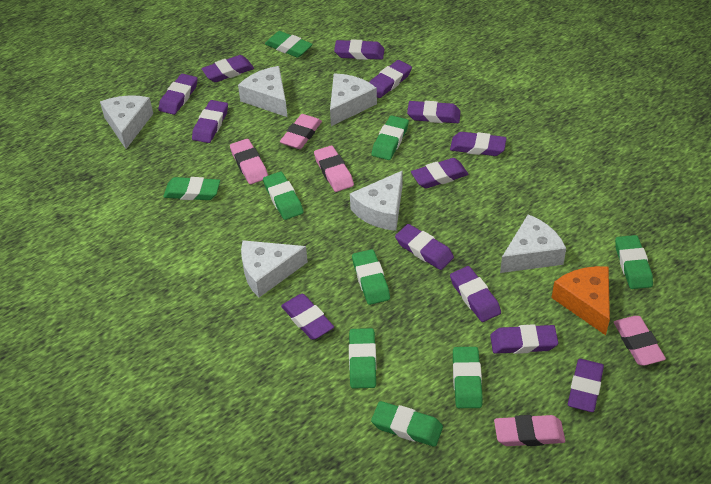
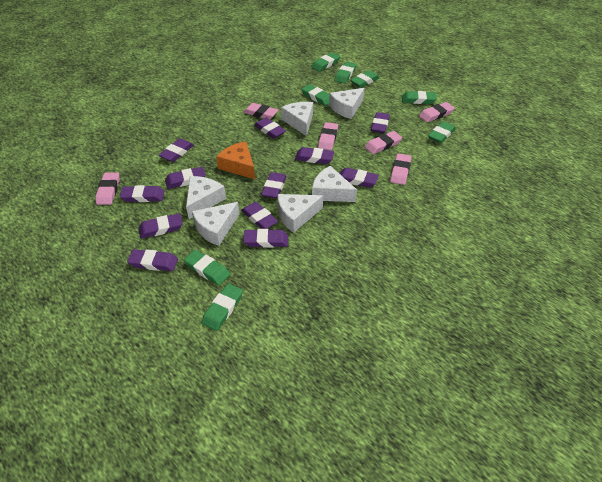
green eraser: [163,177,220,200] [263,172,303,220] [265,31,313,58] [349,328,377,389] [352,249,390,305] [371,401,443,447] [372,116,409,160] [453,347,482,408] [615,235,653,289] = 9 -> [184,250,230,285] [202,284,243,331] [302,84,330,106] [311,52,340,72] [334,62,357,83] [350,70,379,88] [402,91,437,104] [428,121,456,143] = 8
pink eraser: [230,139,268,184] [280,114,322,149] [314,145,354,192] [494,415,565,446] [614,316,666,366] = 5 -> [96,172,120,205] [243,103,278,119] [318,122,338,150] [365,131,402,154] [390,153,412,185] [419,102,455,122] = 6
purple eraser: [158,74,198,115] [192,100,228,143] [201,55,254,82] [281,294,334,340] [334,39,384,60] [369,60,412,98] [395,224,454,270] [407,101,461,123] [411,158,469,189] [450,132,507,156] [450,266,501,322] [490,324,558,354] [568,359,604,412] = 13 -> [120,185,164,202] [127,249,178,271] [139,213,183,239] [159,138,194,162] [165,167,206,189] [241,202,278,229] [243,229,288,248] [254,117,286,139] [261,172,287,198] [295,147,334,164] [339,168,379,188] [371,112,390,134] = 12

